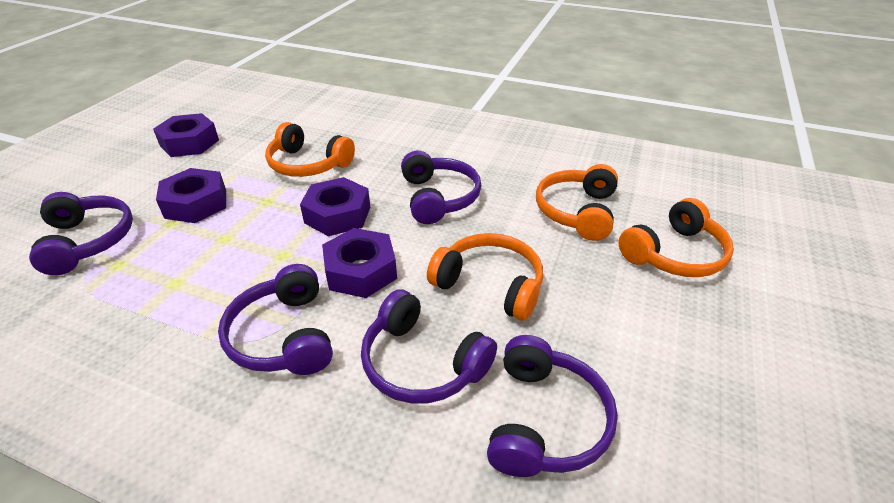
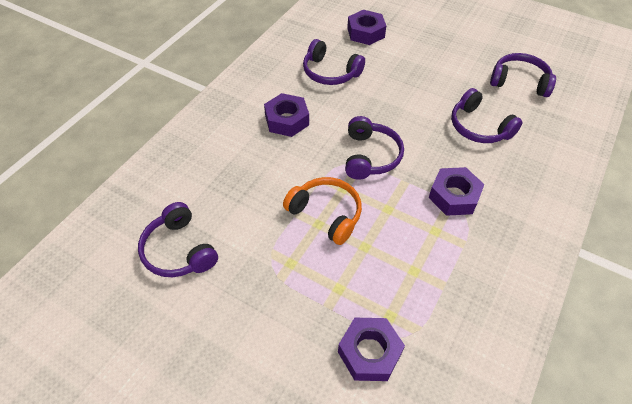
orange headphones: [265,122,355,177] [427,233,543,321] [536,164,618,241] [618,198,734,277] = 4 -> [283,177,362,245] = 1

